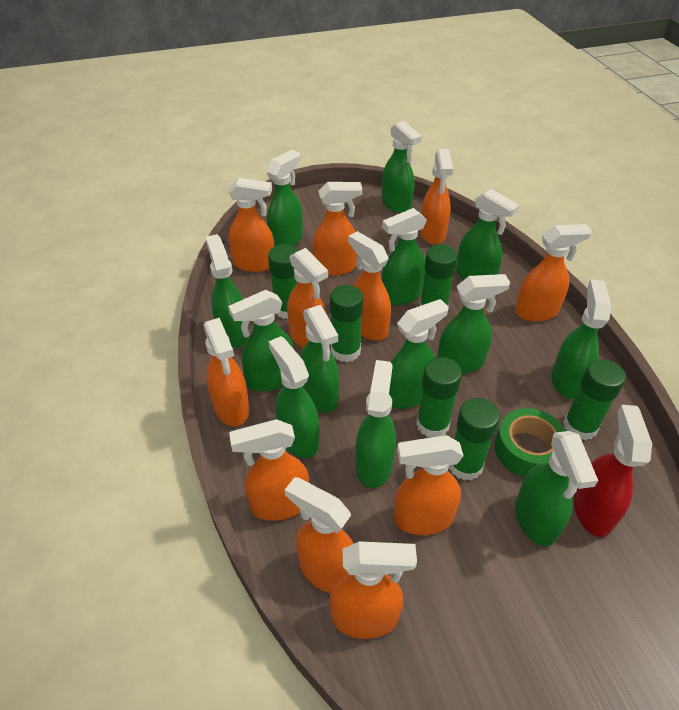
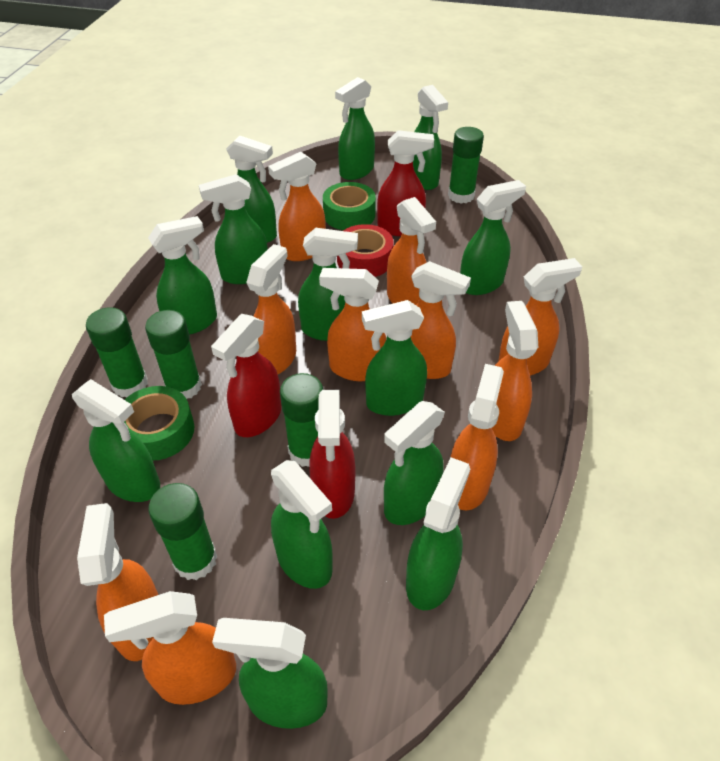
green glue stick: [268,244,298,319] [330,285,363,362] [416,357,462,437] [420,245,458,306] [449,398,500,481] [563,359,626,441] = 6 -> [86,307,148,397] [145,310,202,399] [148,483,217,580] [280,373,323,467] [448,127,484,204] = 5
green tape: [495,408,565,477] = 1 -> [124,386,194,461] [323,182,376,230] = 2
orange spray bottle: [203,318,250,426] [228,178,274,272] [229,419,309,521] [285,477,354,593] [287,248,328,348] [313,182,362,276] [329,541,417,639] [348,231,391,341] [394,435,463,535] [420,149,453,245] [515,224,592,322] = 11 -> [77,503,159,661] [104,591,236,705] [246,244,296,374] [268,152,326,261] [319,268,386,381] [387,197,436,305] [411,261,471,379] [450,364,504,510] [492,301,538,441] [498,258,582,376] = 10
red spray bottle: [574,405,652,537] = 1 -> [211,314,281,437] [309,390,355,519] [377,130,434,236] = 3
red tape: none = 0 -> [337,224,394,277] = 1

